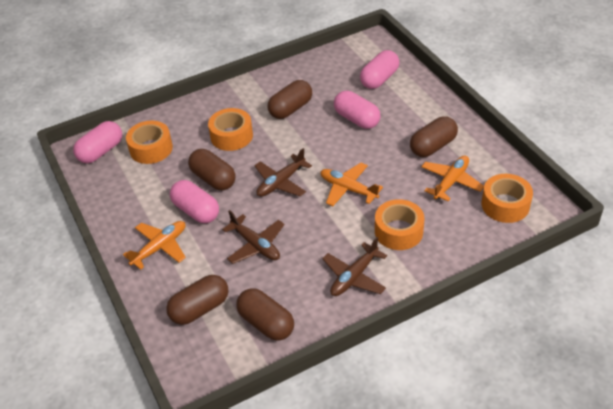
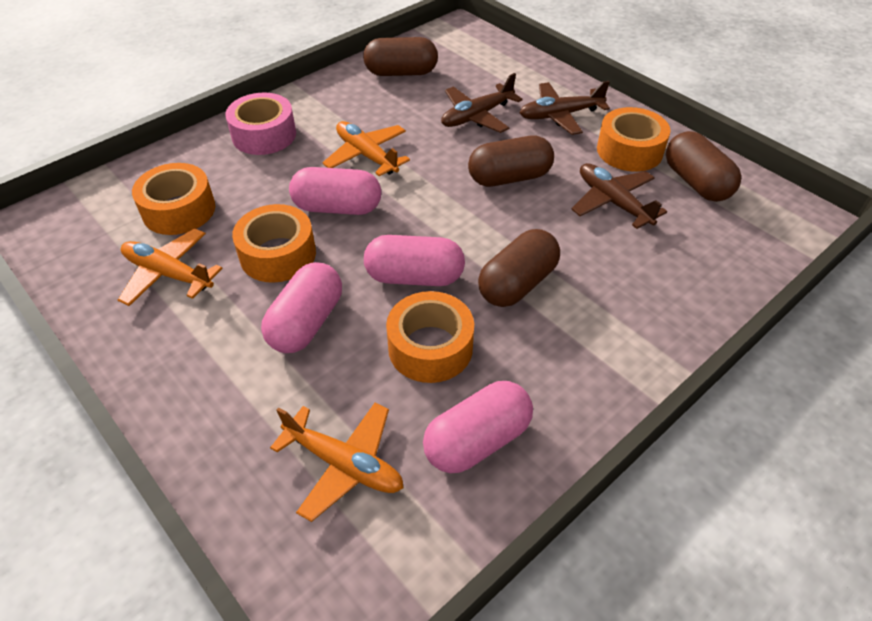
brown capsule: [166,275,229,325] [188,149,236,190] [236,288,294,341] [268,80,312,119] [410,116,458,157] = 5 -> [363,37,438,76] [468,135,554,187] [478,229,560,307] [666,131,741,202] = 4
pink tape: none = 0 -> [225,93,296,155] = 1

